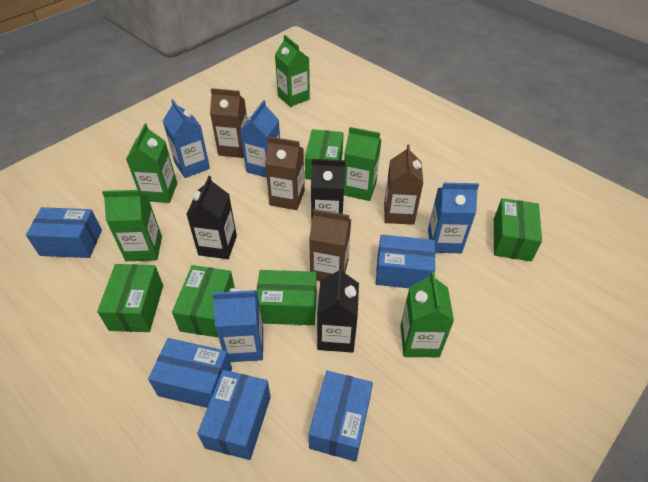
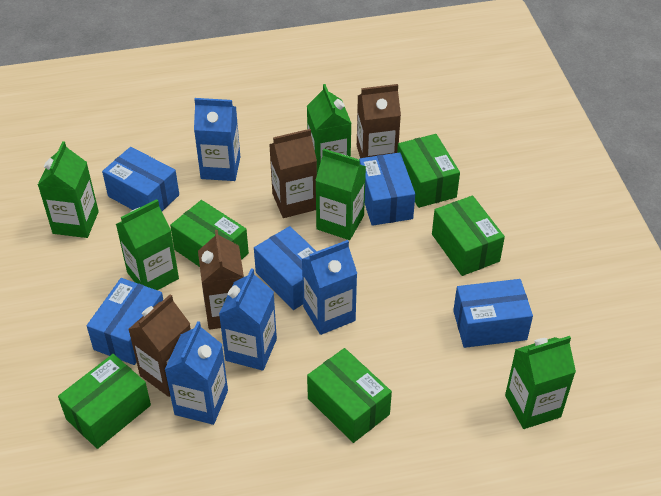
black carton: [186,176,237,259] [311,159,345,224] [317,266,359,353] = 3 -> none = 0

